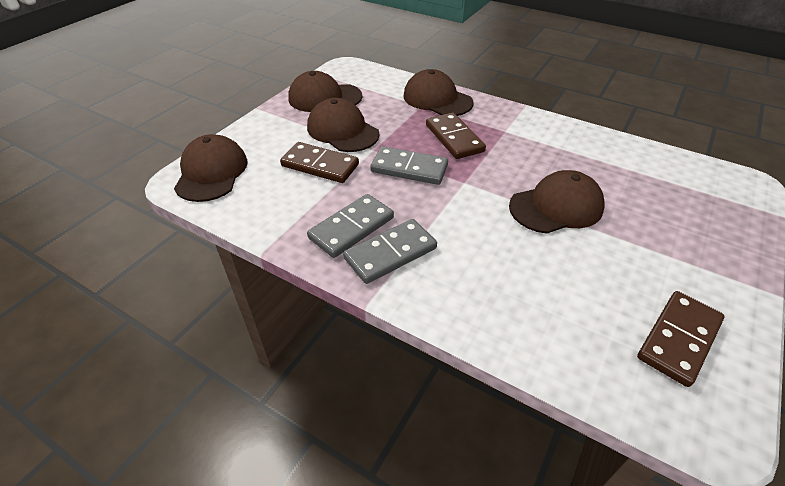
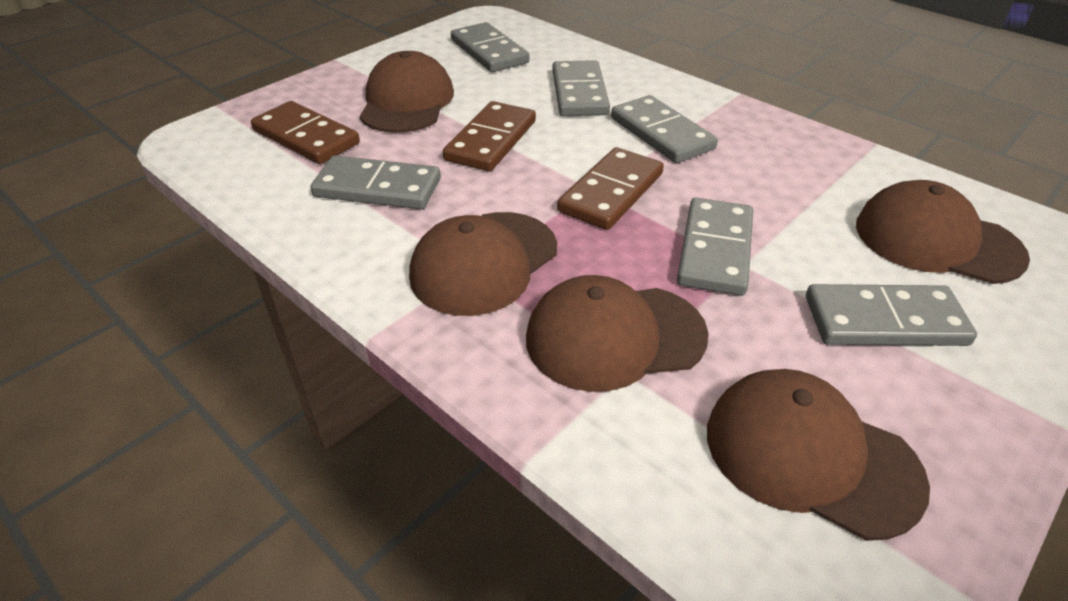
grey domino: [307,194,394,258] [343,219,437,284] [370,146,448,185] = 3 -> [310,155,441,209] [451,22,530,72] [552,60,610,116] [611,95,718,163] [677,198,753,296] [806,284,977,346] = 6

